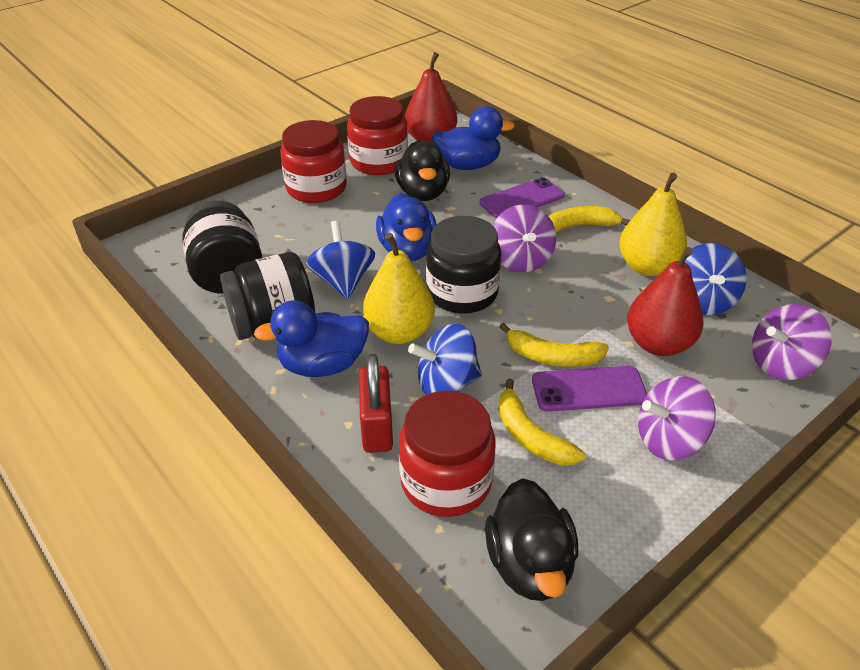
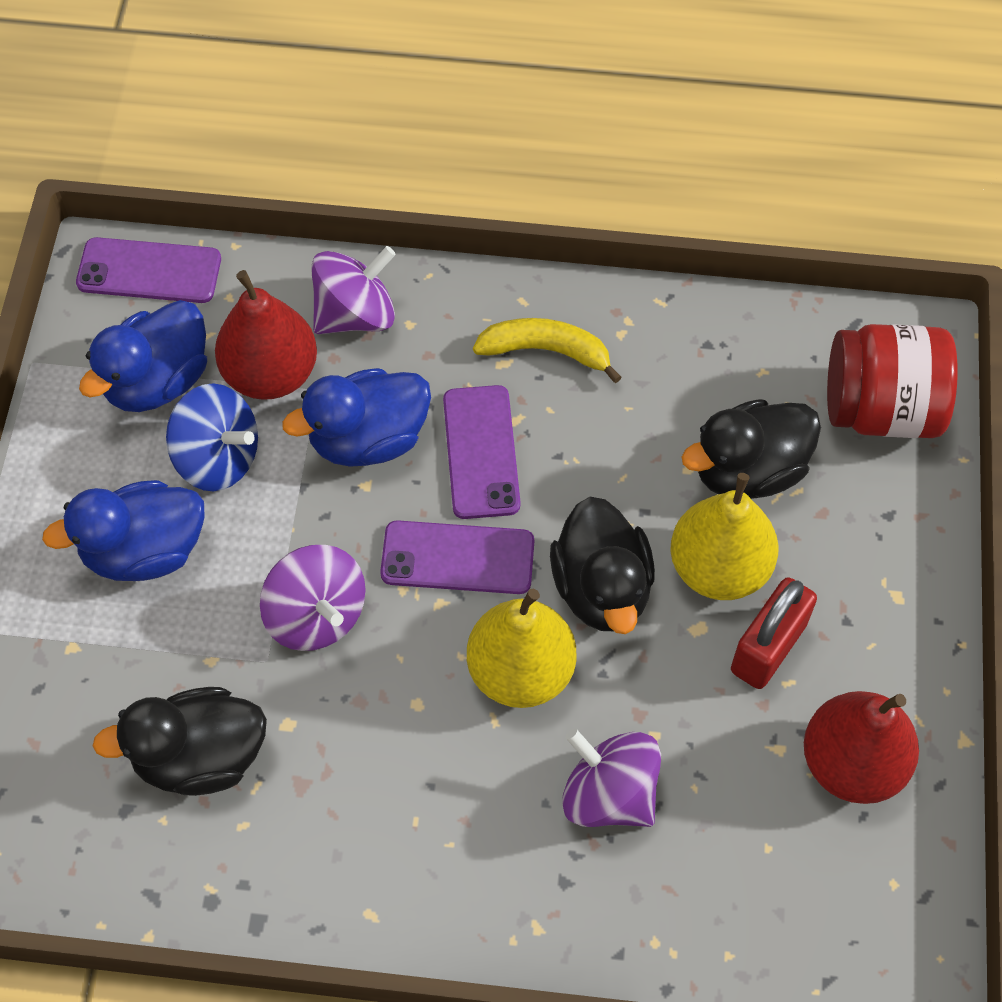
black duck: [395,141,450,201] [485,478,578,601] = 2 -> [93,687,267,796] [550,497,655,634] [682,399,821,499] = 3
black jar: [182,200,262,294] [220,252,315,340] [426,216,502,314] = 3 -> none = 0
blue spinning top: [306,221,375,300] [408,324,482,395] [679,243,747,315] = 3 -> [166,383,258,491] = 1
purple phone: [480,177,564,219] [532,366,647,412] = 2 -> [76,237,221,303] [380,520,534,594] [443,385,521,519] = 3
red jar: [281,120,347,203] [347,96,408,175] [399,391,495,517] = 3 -> [827,324,958,438] = 1
yellow banana: [498,379,585,465] [499,323,609,367] [549,206,631,233] = 3 -> [473,318,622,383] = 1

